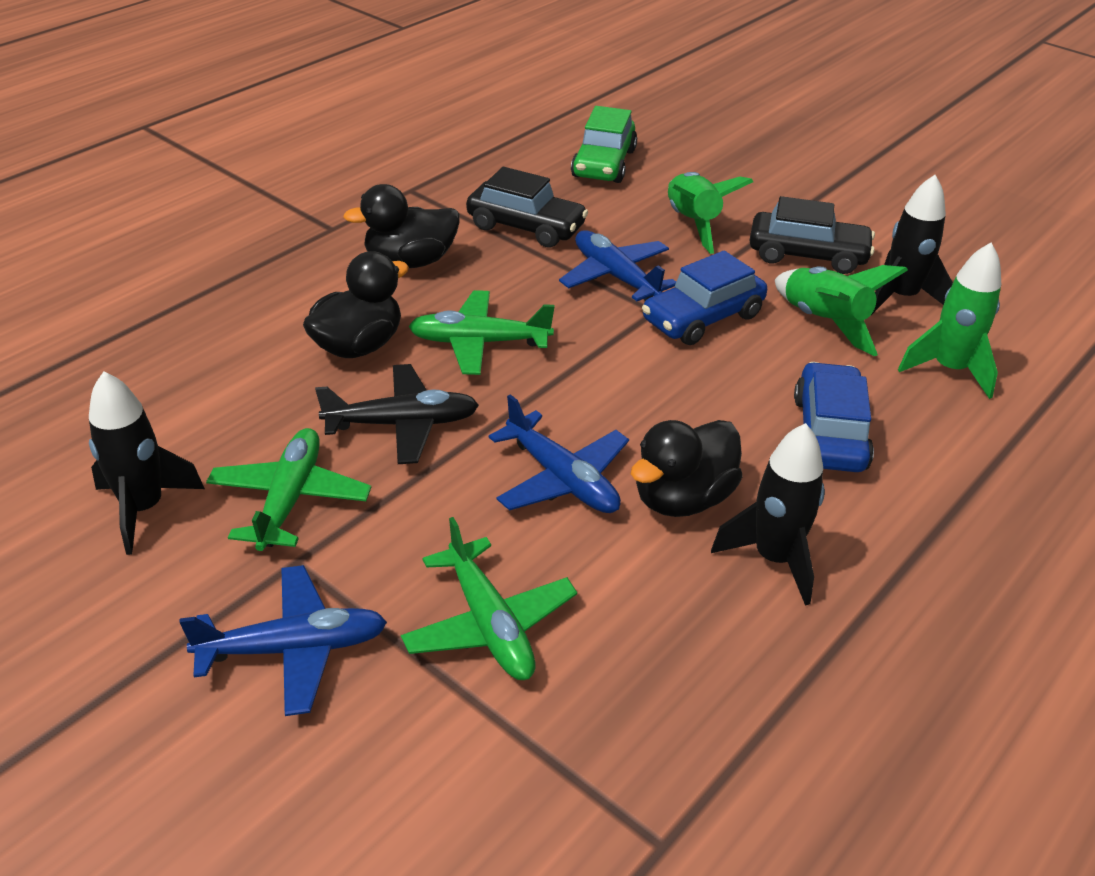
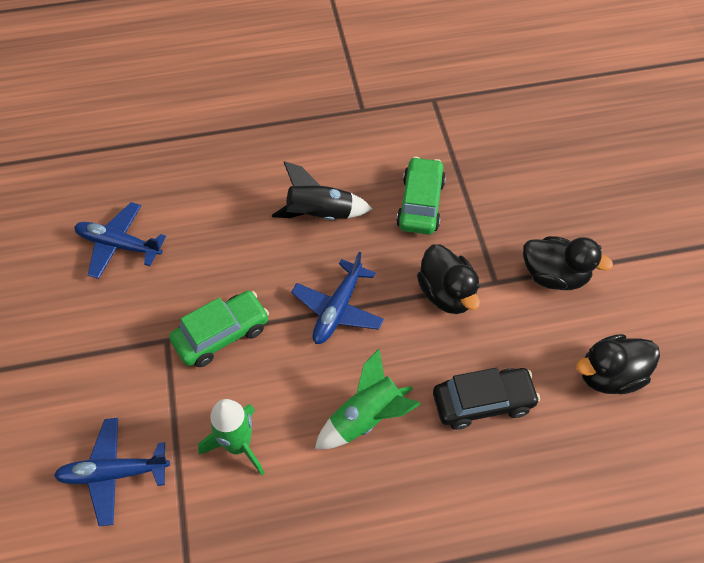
black car: [466,167,588,248] [749,196,875,274] = 2 -> [433,368,540,430] = 1
black plane: [315,364,479,464] = 1 -> none = 0
black rocket: [89,372,205,555] [711,423,825,606] [871,175,953,315] = 3 -> [272,161,372,220] = 1
blue car: [642,251,767,345] [794,362,874,472] = 2 -> none = 0
green car: [571,106,637,183] = 1 -> [169,291,269,367] [396,157,446,235] = 2
green plane: [206,428,371,551] [401,517,577,680] [408,290,555,375] = 3 -> none = 0
green rocket: [668,172,753,254] [775,265,908,356] [898,243,1001,399] = 3 -> [198,399,265,475] [315,349,421,449] = 2

